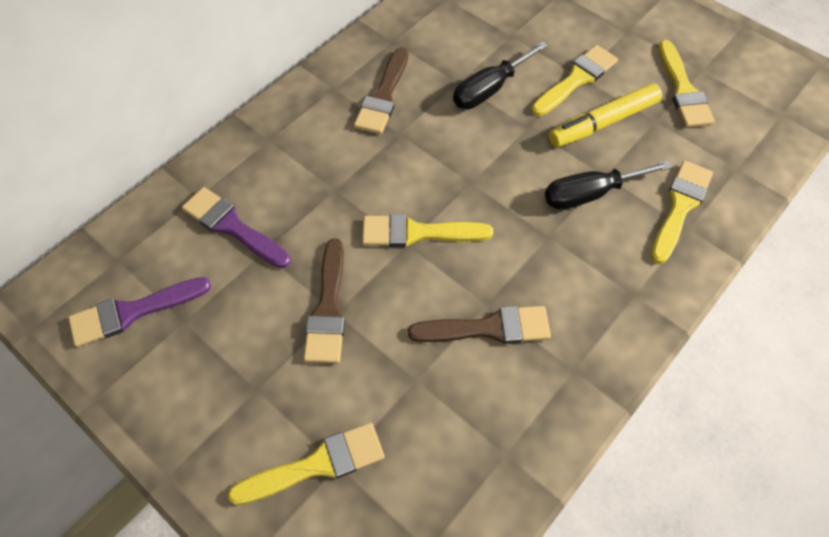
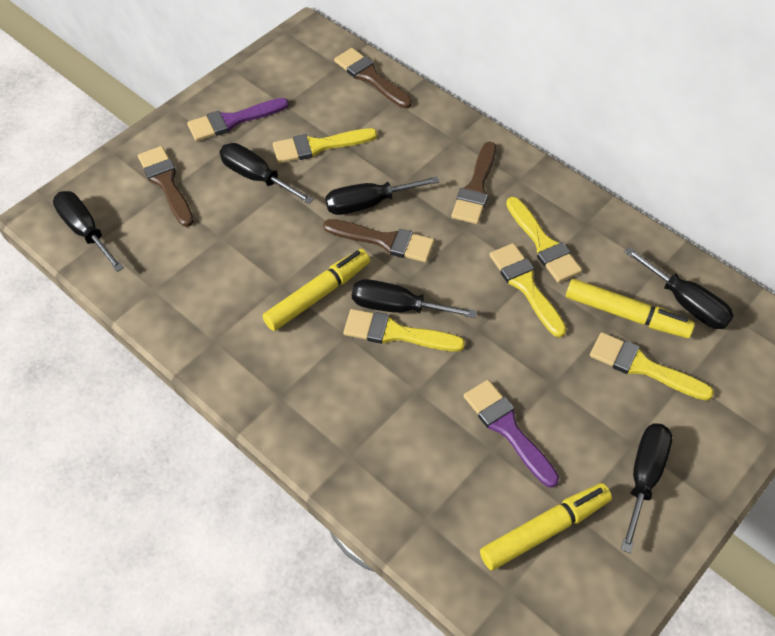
black screwdriver: [453,41,548,109] [545,161,672,210] = 2 -> [53,191,124,272] [220,143,314,204] [325,176,440,215] [352,279,477,318] [621,423,672,553] [625,247,734,329] = 6
brown brush: [303,238,345,363] [354,47,408,134] [408,306,551,344] = 3 -> [138,146,194,227] [323,219,434,262] [334,48,412,108] [451,142,496,224] = 4
yellow marker: [549,83,662,147] = 1 -> [263,249,370,331] [480,483,612,570] [566,279,695,338] = 3

